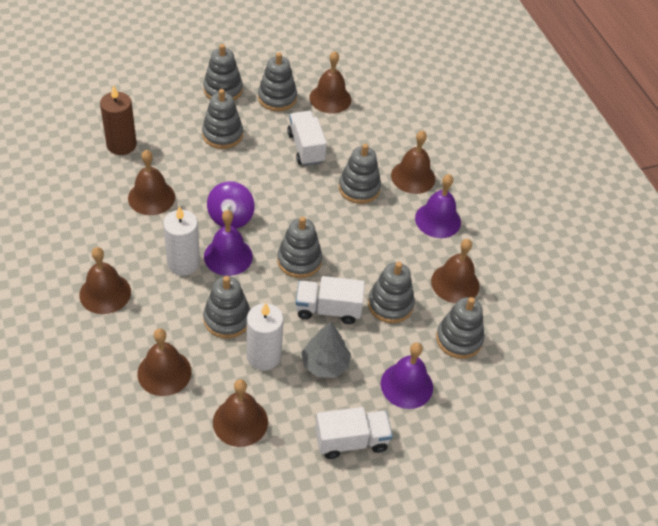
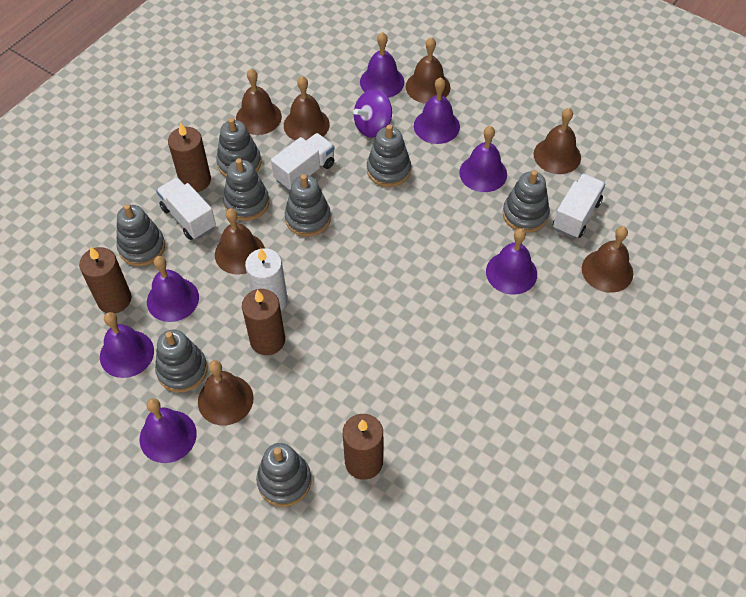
brown candle: [100,85,137,155] = 1 -> [79,247,131,314] [168,123,211,192] [242,289,285,355] [343,414,383,480] = 4
grey tree: [302,322,351,378] = 1 -> none = 0
purple bell: [204,210,253,276] [381,343,433,409] [415,174,461,238] = 3 -> [100,312,154,378] [140,398,197,463] [147,256,199,322] [360,32,404,98] [414,77,460,144] [459,126,507,192] [486,228,537,295] = 7
white candle: [163,206,200,275] [247,303,284,370] = 2 -> [245,248,287,311] = 1

